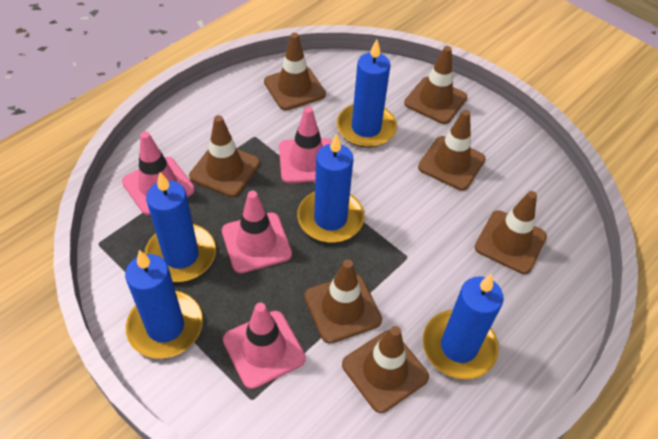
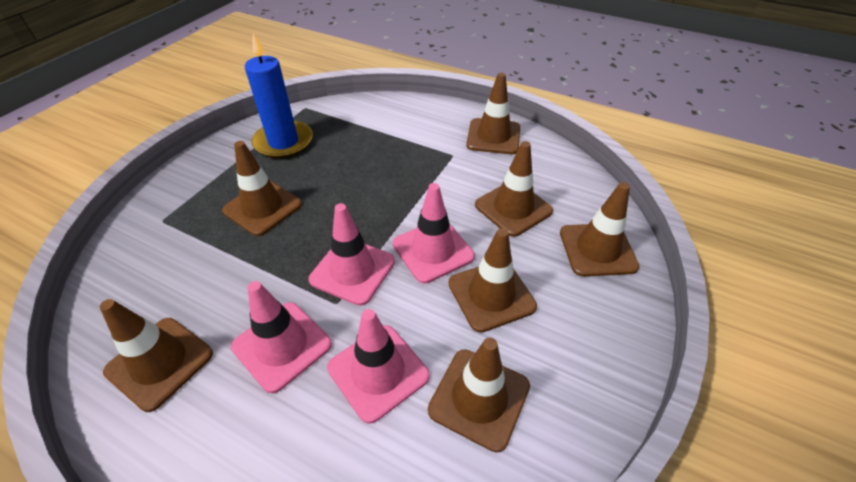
blue candle: [125,250,203,359] [144,172,216,282] [297,133,364,243] [337,39,397,148] [423,274,504,380] = 5 -> [245,33,313,159] = 1

